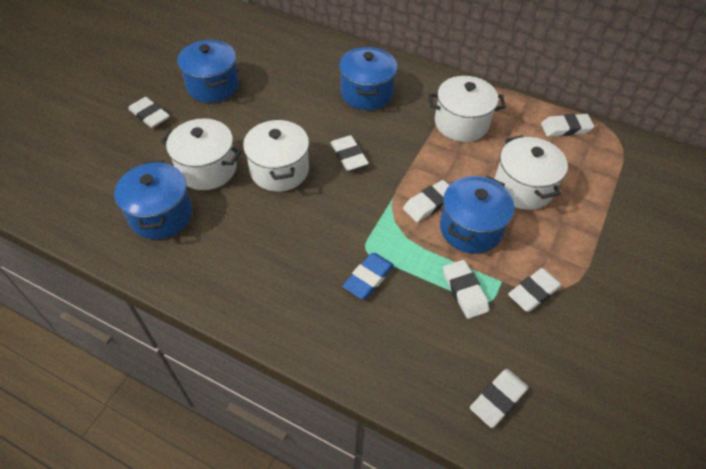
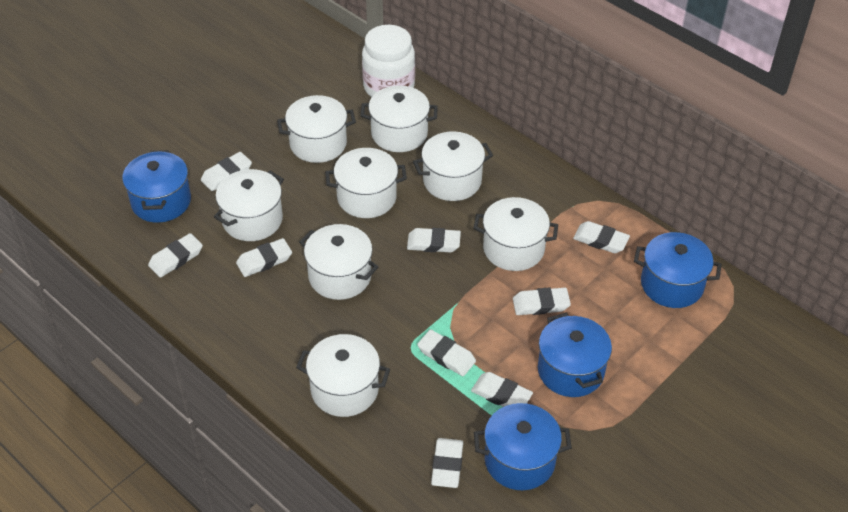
blue eraser: [342,253,394,299] = 1 -> none = 0
white eraser: [128,97,170,128] [331,135,369,171] [403,180,450,222] [443,260,489,319] [470,369,529,428] [508,268,562,312] [541,114,594,136] = 7 -> [148,233,203,278] [201,152,252,191] [236,238,292,277] [407,228,461,252] [417,330,476,376] [431,438,463,488] [471,372,533,407] [513,287,571,315] [573,221,630,253] = 9
white jar: none = 0 -> [362,25,415,97] = 1
white pot: [161,118,242,190] [243,119,309,192] [429,76,506,142] [494,135,568,210] = 4 -> [214,169,284,241] [277,95,356,163] [296,334,390,417] [299,224,378,300] [325,148,407,218] [361,86,438,152] [413,131,493,201] [473,197,558,271] = 8

